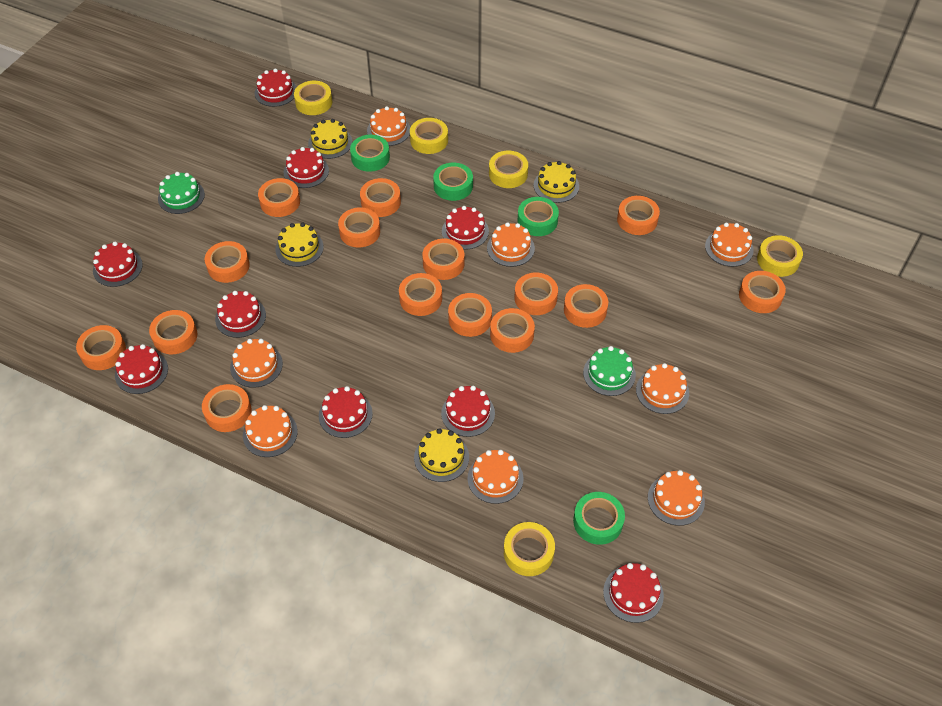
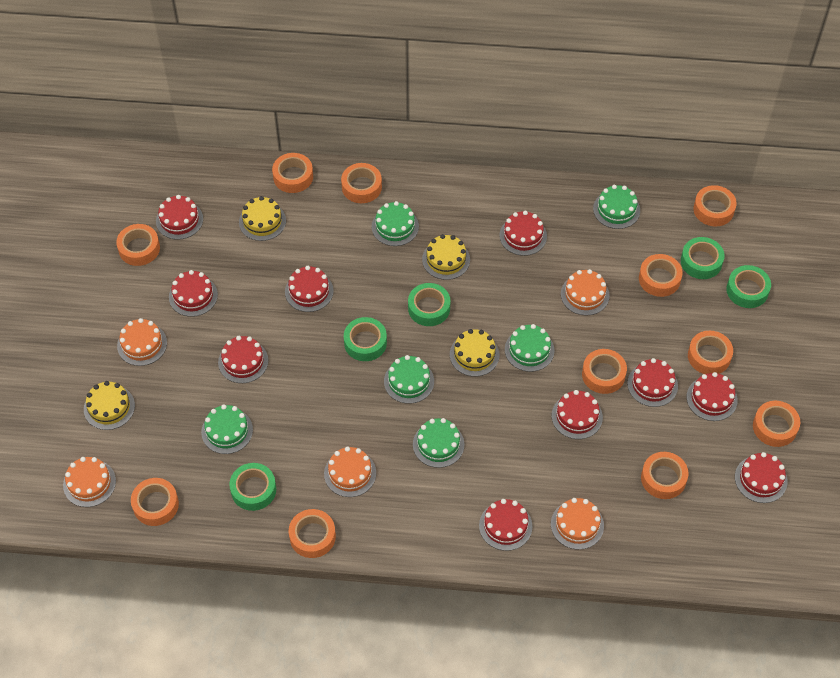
green cake: [158,172,205,214] [583,346,636,396] = 2 -> [201,404,253,454] [372,201,419,246] [384,355,434,404] [413,418,464,468] [505,324,555,372] [593,185,640,229] = 6
green tape: [350,135,390,172] [433,163,473,201] [517,197,559,236] [573,492,625,545] = 4 -> [229,463,276,511] [344,317,387,361] [408,283,450,326] [681,237,725,279] [726,265,771,308] = 5
orange cake: [230,339,283,388] [243,405,298,457] [367,106,410,146] [468,450,523,504] [487,222,535,267] [636,363,689,414] [648,470,705,526] [705,223,754,267] = 8 -> [63,457,116,507] [117,318,167,366] [324,447,376,497] [551,498,604,550] [561,269,610,316] = 5
orange tape: [76,325,126,370] [149,310,197,354] [202,384,252,432] [205,241,250,283] [258,178,300,217] [338,207,380,248] [360,178,401,217] [399,273,442,316] [422,239,465,280] [448,293,492,337] [490,308,535,353] [515,273,558,315] [564,284,608,328] [617,196,660,235] [739,271,786,313] = 15 -> [116,224,160,266] [131,478,179,526] [272,153,313,193] [289,509,336,558] [341,163,382,203] [582,349,627,394] [639,254,683,297] [641,452,688,499] [688,331,733,374] [694,185,736,227] [753,401,800,447] = 11
red cake: [93,242,143,287] [115,344,168,394] [215,291,266,338] [255,69,296,107] [284,147,329,188] [319,386,373,438] [441,386,495,437] [442,206,489,250] [603,563,664,623] = 9 -> [156,195,203,240] [169,270,218,317] [218,336,268,383] [285,266,334,312] [479,499,532,551] [499,211,547,256] [552,390,603,439] [627,358,678,407] [687,372,738,421] [735,452,788,503] = 10
yellow tape: [294,81,332,115] [410,118,448,154] [489,151,528,188] [504,522,555,576] [757,235,803,277] = 5 -> none = 0

